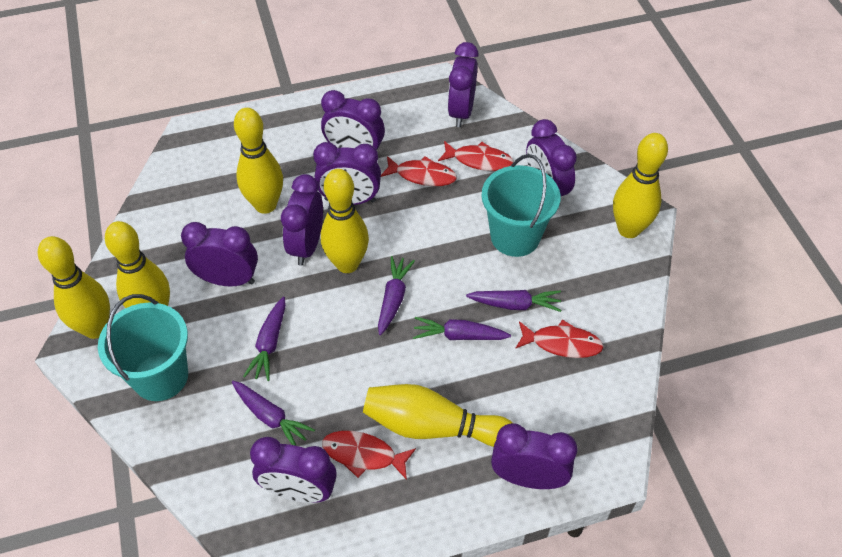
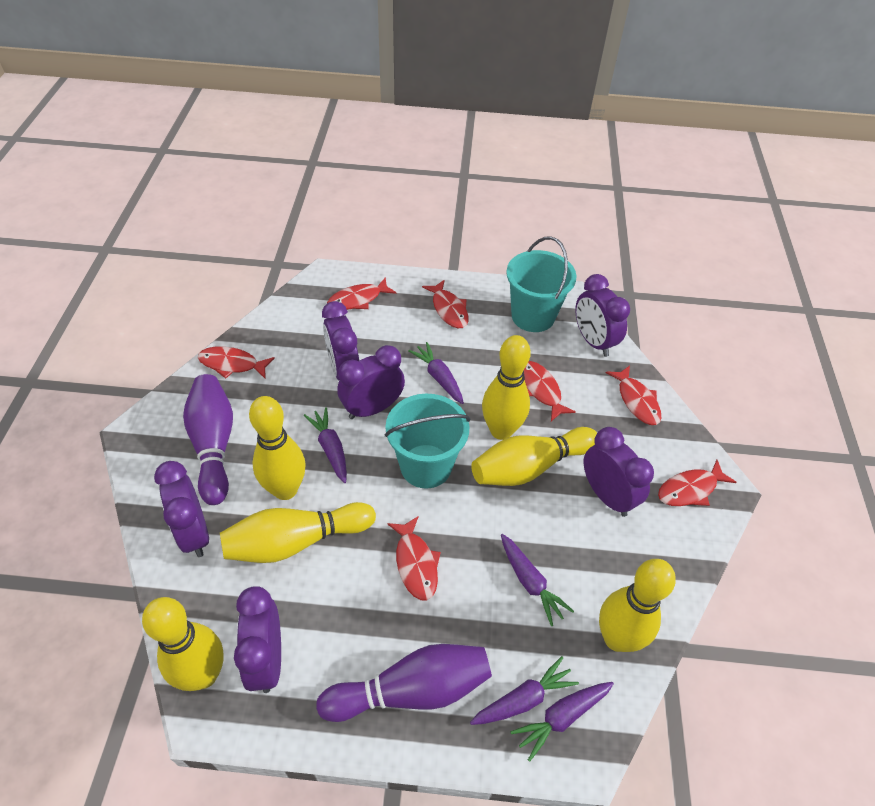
purple bowling pin: none = 0 -> [183,374,233,505] [316,644,492,722] = 2
purple clock: [181,222,258,286] [250,437,337,503] [281,174,323,266] [313,142,381,205] [321,90,385,150] [448,42,479,127] [491,423,577,489] [526,119,577,196] = 8 -> [154,461,209,557] [234,586,281,693] [322,301,359,381] [337,345,405,419] [575,274,630,357] [584,427,654,517] = 6
red fish: [322,431,416,480] [381,156,457,186] [438,141,514,171] [515,319,603,358] = 4 -> [198,346,275,379] [327,277,396,310] [387,516,441,601] [422,280,469,328] [524,361,576,421] [606,366,661,425] [658,460,736,506] = 7

